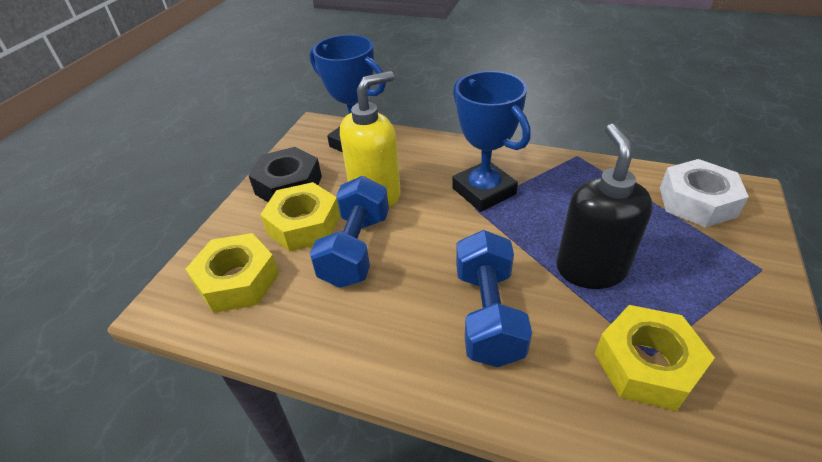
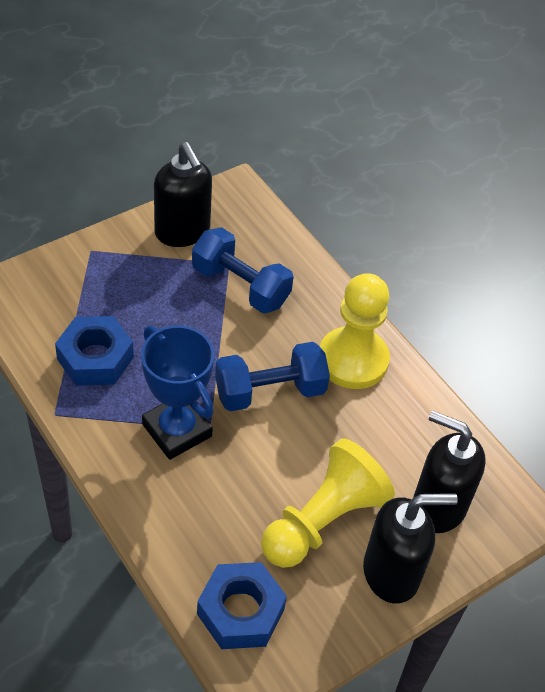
black nut: [248,147,322,202] = 1 -> none = 0
black soap dispenser: [556,124,653,289] = 1 -> [154,142,212,247] [363,493,458,604] [413,410,486,533] = 3
blue nut: none = 0 -> [55,316,134,386] [197,562,287,649] = 2
blue trophy: [310,35,386,152] [452,71,531,212] = 2 -> [141,326,214,460] = 1
white nut: [660,159,749,228] = 1 -> none = 0
yellow nut: [185,233,279,313] [260,182,341,252] [595,305,715,411] = 3 -> none = 0
yellow pawn: none = 0 -> [261,438,395,568] [320,273,390,389] = 2
yellow soap dispenser: [340,71,401,207] = 1 -> none = 0

